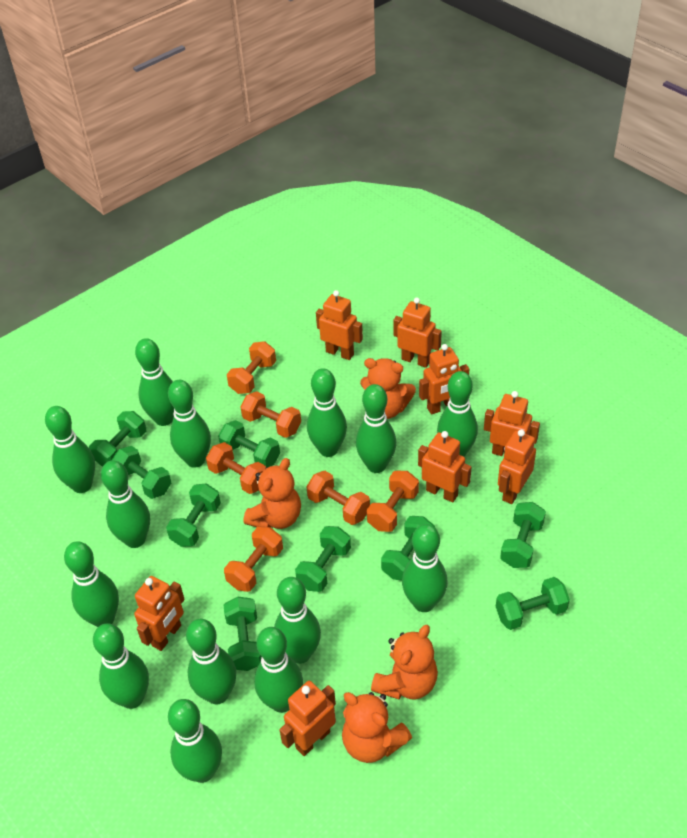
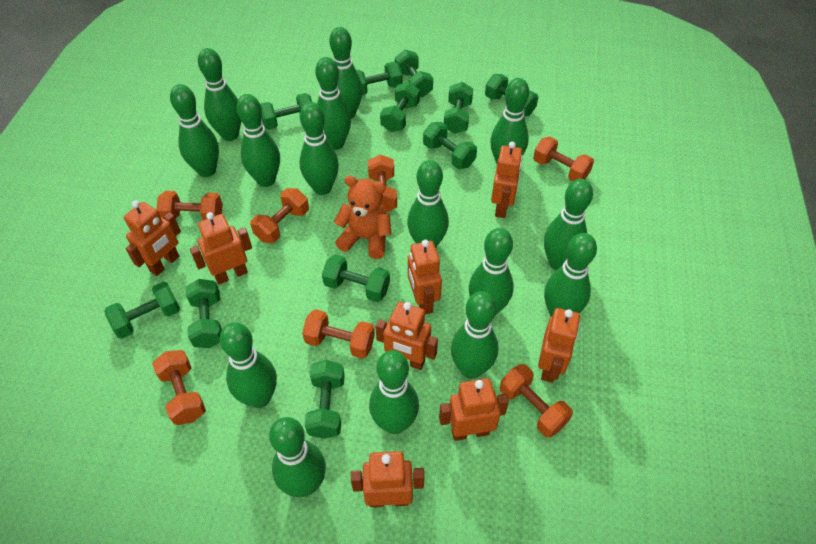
green bowling pin: [45,406,95,493] [64,541,119,627] [93,623,149,709] [101,460,150,548] [135,338,174,426] [168,380,211,468] [168,699,222,783] [186,619,236,704] [254,627,303,713] [274,577,321,664] [307,368,347,457] [356,384,396,473] [402,524,448,612] [437,371,478,457] = 14 -> [170,84,219,177] [198,48,241,141] [219,322,277,408] [236,94,280,187] [269,417,326,497] [299,102,339,195] [315,57,351,150] [329,27,363,119] [369,350,419,434] [407,160,449,248] [451,291,498,379] [469,228,514,315] [490,78,529,164] [544,179,593,270] [544,233,597,317] = 15
green dumbbell: [89,411,146,467] [111,446,171,499] [166,483,221,547] [218,420,280,467] [223,597,262,671] [295,526,351,592] [381,516,435,580] [496,577,570,630] [500,502,546,568] = 9 -> [104,282,180,339] [186,279,222,348] [260,93,312,130] [305,360,345,439] [322,254,390,302] [356,62,403,95] [380,82,420,132] [395,50,433,97] [423,122,477,169] [444,82,473,134] [485,74,538,116] = 11
orange dumbbell: [206,442,266,494] [224,526,283,592] [227,341,276,394] [240,391,301,438] [306,471,370,525] [367,471,419,532] = 6 -> [152,350,206,425] [157,191,223,220] [250,188,309,243] [302,309,375,359] [368,155,397,212] [500,364,573,438] [533,137,594,181] = 7
orange teddy bear: [244,458,301,529] [342,692,412,763] [360,358,416,419] [371,625,438,700] = 4 -> [334,176,391,259] = 1

